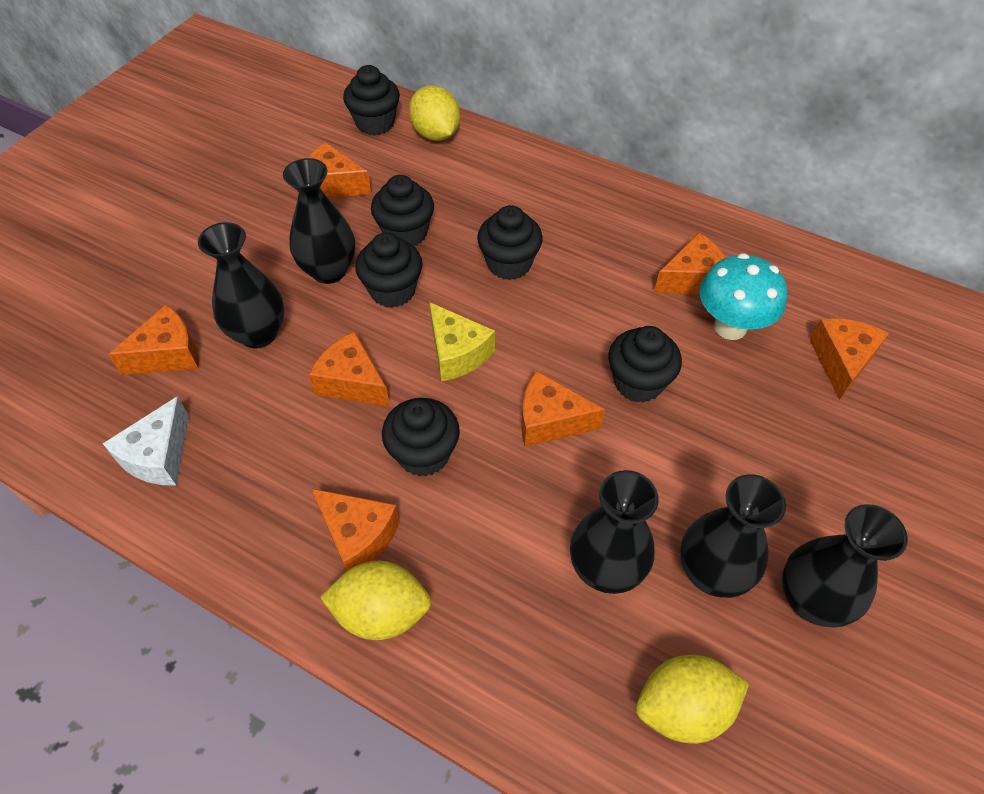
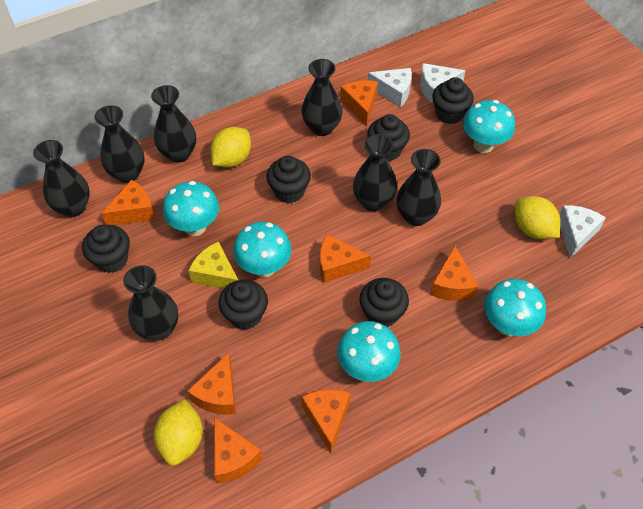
black vase: [198,222,284,348] [283,158,355,284] [570,470,659,594] [680,474,786,598] [782,504,908,628] = 5 -> [33,140,90,217] [94,105,145,183] [123,265,178,341] [151,85,196,163] [302,59,342,136] [353,134,397,211] [396,149,441,226] = 7
turquoise mushroom: [699,253,787,340] = 1 -> [163,181,219,236] [233,222,291,278] [337,321,401,382] [463,100,515,153] [484,279,546,336] = 5
white cheese: [102,396,189,486] = 1 -> [368,68,412,108] [420,63,465,103] [559,205,606,258] = 3

